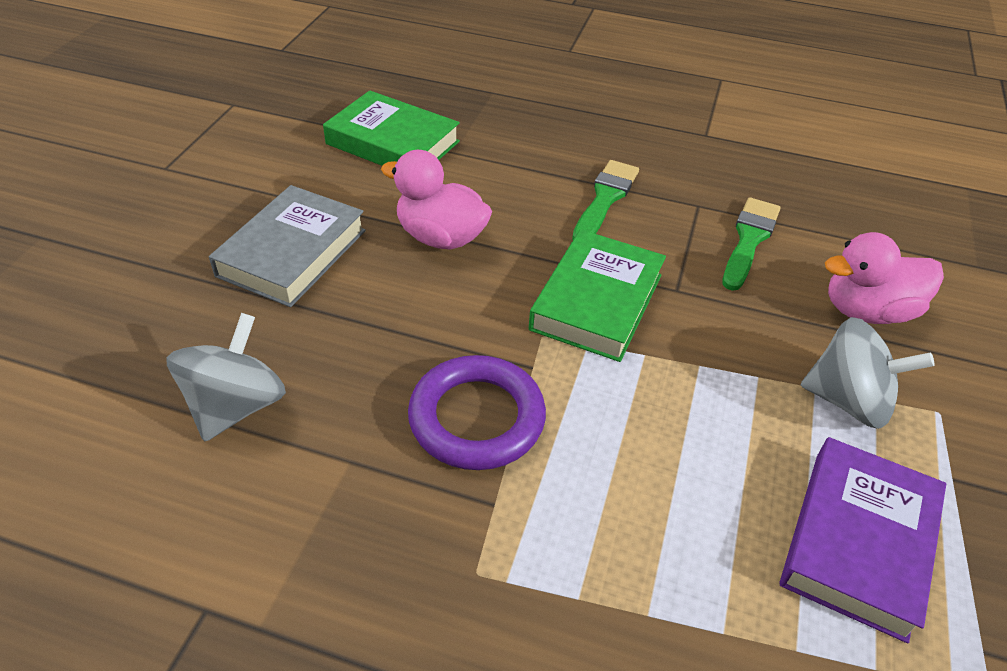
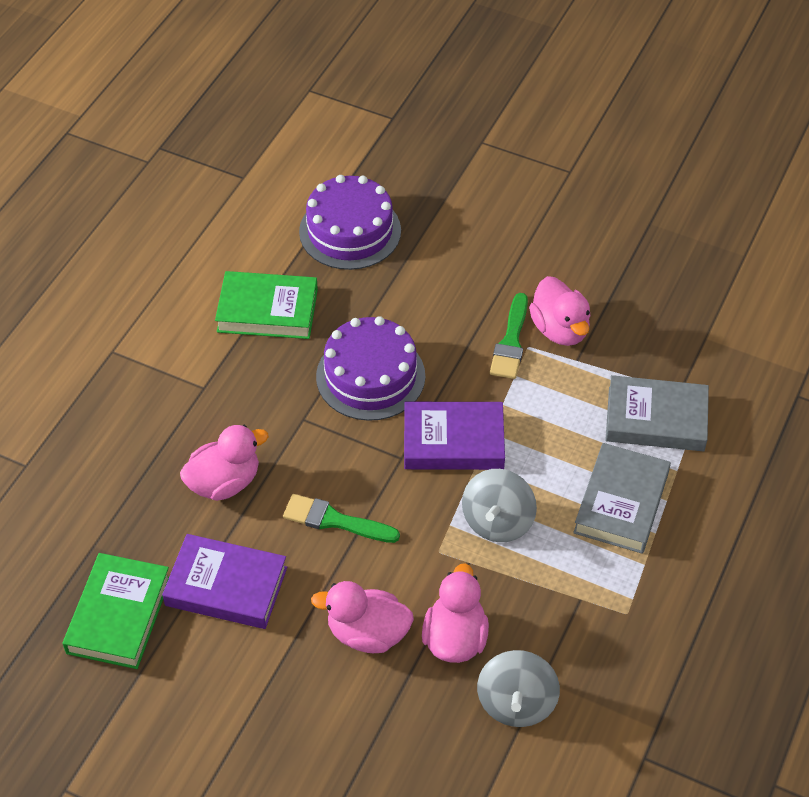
grey book: [209,185,366,307] = 1 -> [573,443,671,554] [605,375,709,451] = 2
pink duck: [381,150,492,250] [825,232,944,324] = 2 -> [180,425,269,501] [311,581,414,653] [422,563,489,663] [529,276,591,346] = 4
purple book: [780,437,946,643] = 1 -> [162,534,287,629] [404,402,505,470] = 2
purple cake: none = 0 -> [299,175,401,270] [316,316,425,421] = 2
purple ring: [408,355,546,470] = 1 -> none = 0

